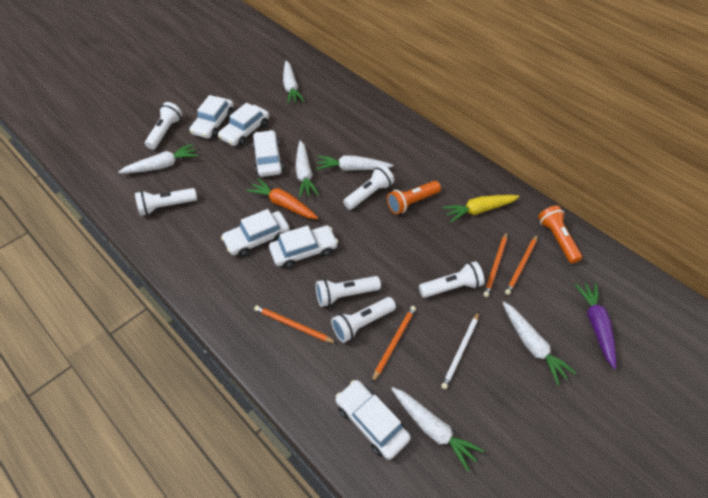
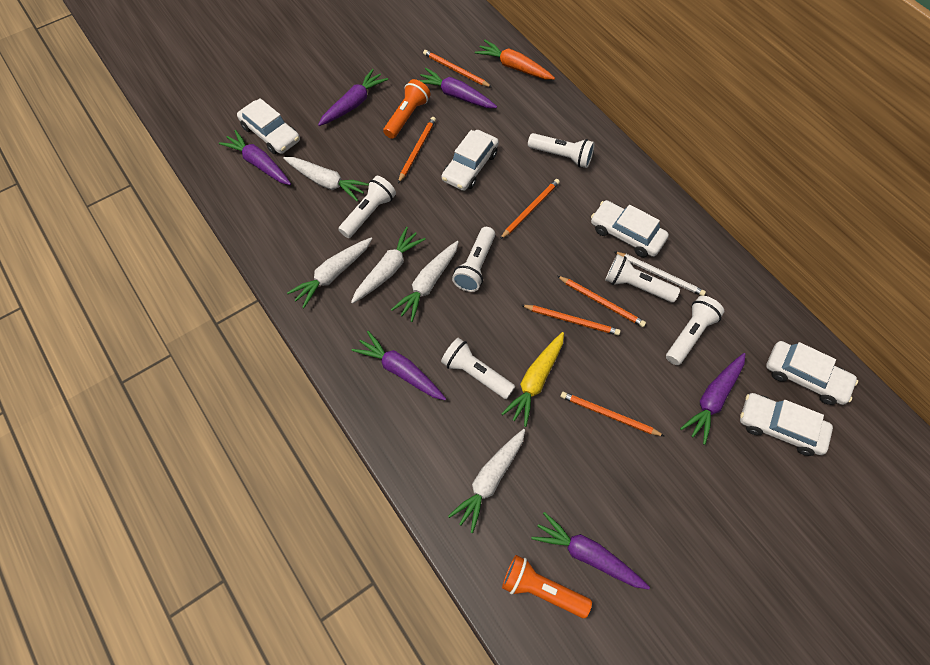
orange pencil: [254,305,336,343] [372,306,416,382] [483,232,507,297] [505,234,538,295] = 4 -> [398,117,436,183] [423,50,492,87] [500,179,560,239] [521,305,621,336] [557,276,646,327] [560,392,664,436] = 6
purple carrot: [575,283,616,369] = 1 -> [219,130,291,185] [318,69,388,126] [352,331,446,400] [419,68,497,108] [531,512,650,589] [680,353,745,445] = 6
white car: [190,95,233,139] [218,103,269,146] [221,209,290,257] [252,130,284,177] [269,225,338,268] [336,380,411,460] = 6 -> [237,98,300,154] [441,130,499,191] [591,200,669,257] [740,393,833,456] [766,341,858,405] = 5
white carrot: [119,144,198,173] [283,61,305,104] [295,140,319,198] [316,155,393,171] [391,387,484,472] [502,302,576,385] = 6 -> [283,157,369,202] [287,238,372,309] [351,227,426,304] [391,241,459,322] [448,429,525,533] = 5

